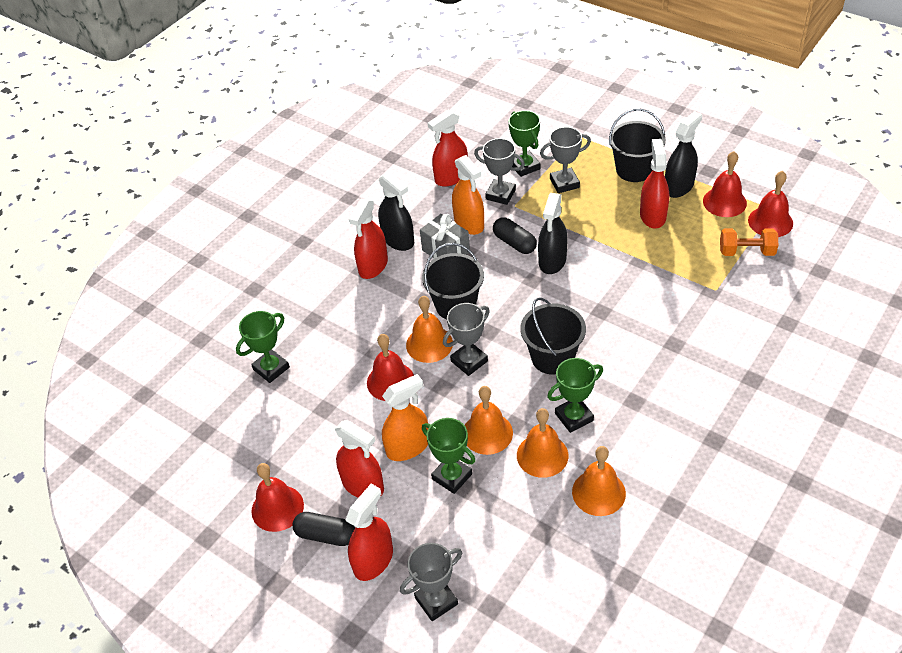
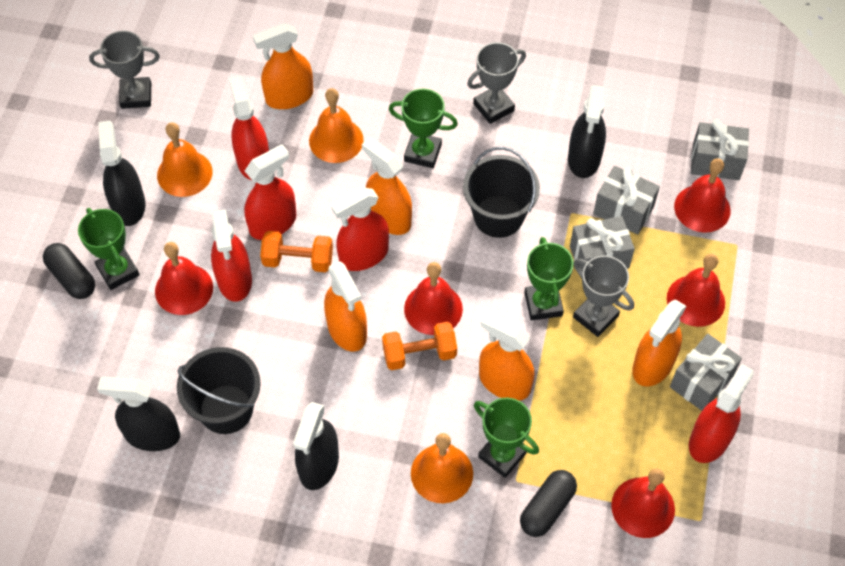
black bucket: [422,243,484,320] [520,298,586,375] [609,109,666,182] = 3 -> [177,347,261,434] [463,147,540,238] = 2
black spray bottle: [378,172,414,251] [538,193,567,274] [665,111,702,198] = 3 -> [97,377,180,451] [98,121,145,226] [293,402,339,490] [568,85,606,178] = 4
grey gift: [420,214,470,259] = 1 -> [570,216,635,279] [593,166,660,235] [670,334,742,411] [691,119,749,180] = 4
grey trophy: [400,543,462,621] [443,303,490,376] [474,138,525,205] [540,127,591,193] = 4 -> [89,31,160,109] [467,42,526,124] [573,255,634,337] = 3
orange bell: [406,296,453,363] [465,386,513,455] [517,408,569,478] [572,446,626,516] = 4 -> [157,122,212,197] [309,88,364,163] [411,433,473,503] = 3
orange dumbbell: [720,228,778,256] = 1 -> [260,231,333,273] [382,322,457,370] = 2
orange spray bottle: [382,374,428,461] [452,155,484,235] = 2 -> [253,23,313,109] [324,261,367,352] [362,138,412,235] [479,312,534,401] [632,300,686,387] = 5
red bell: [251,463,304,532] [367,334,414,401] [703,151,747,217] [748,171,793,237] = 4 -> [155,242,213,315] [404,262,463,335] [611,468,675,538] [667,253,725,327] [674,158,731,233] = 5

